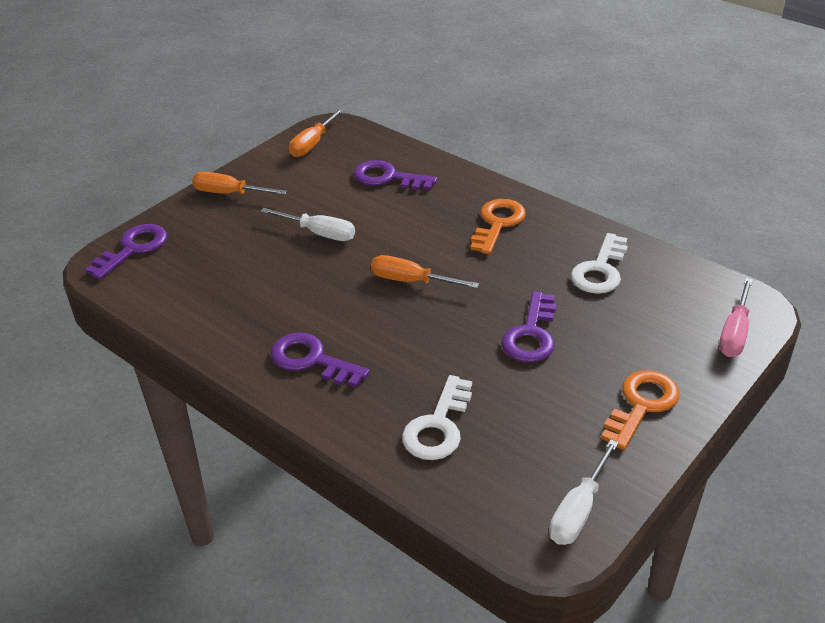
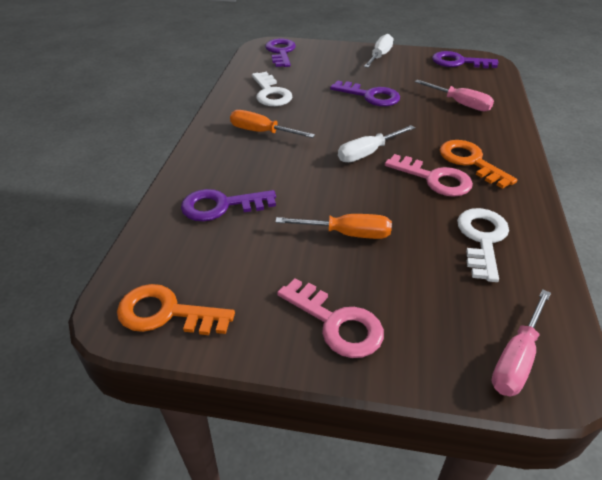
orange screwdriver: [192,172,287,195] [289,108,344,157] [371,255,479,288] = 3 -> [230,110,315,138] [275,214,392,239] = 2
pink key: none = 0 -> [277,278,384,358] [385,154,473,197] = 2
pink screwdriver: [719,278,753,357] = 1 -> [415,80,494,112] [491,289,551,396] = 2

